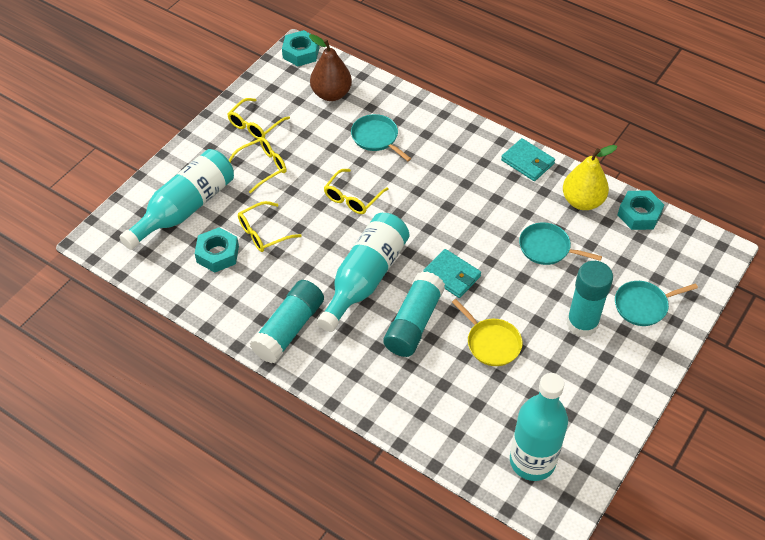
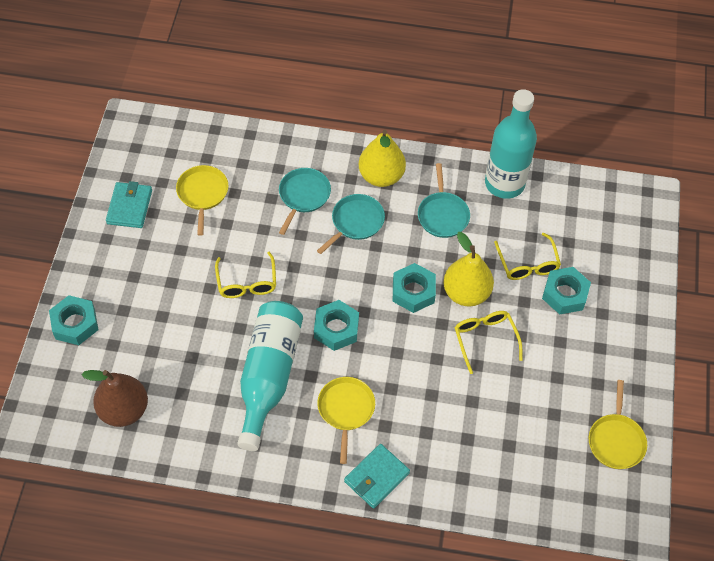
turquoise bottle: [119,149,234,250] [317,213,409,332] [510,373,568,481] = 3 -> [237,301,303,451] [485,89,537,199] = 2
turquoise glue stick: [250,280,324,363] [384,271,445,357] [567,261,613,337] = 3 -> none = 0
turquoise nut: [195,227,239,273] [282,30,319,66] [618,190,664,230] = 3 -> [49,295,99,345] [314,300,359,351] [393,263,436,313] [542,267,591,314] = 4
yellow glasses: [228,98,290,139] [229,138,286,194] [238,201,302,252] [324,169,388,214] = 4 -> [215,252,276,298] [454,311,523,374] [494,233,561,280] = 3
yellow pan: [452,299,523,366] = 1 -> [176,165,228,236] [317,377,375,464] [589,380,647,469] = 3
yellow pear: [563,145,617,210] = 1 -> [359,130,406,187] [443,232,494,306] = 2

